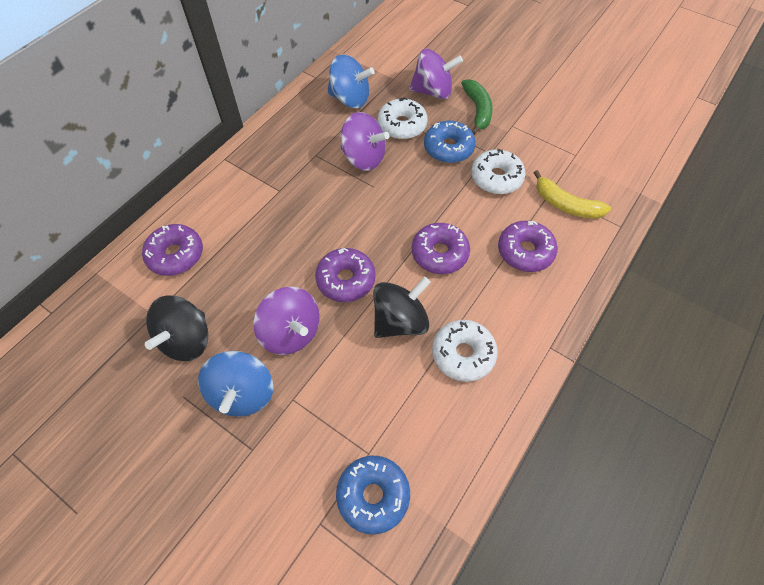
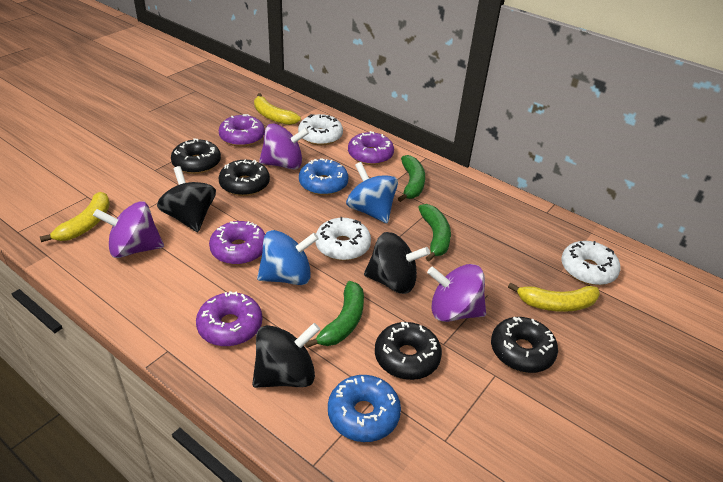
black donut: none = 0 -> [171,138,221,174] [219,159,270,196] [375,322,442,380] [491,317,558,373] = 4
black spinning top: [145,295,208,361] [373,277,431,338] = 2 -> [157,166,216,232] [252,323,320,388] [364,232,430,294] = 3
green banana: [461,79,493,135] = 1 -> [305,281,364,348] [398,155,425,202] [418,204,451,261] = 3
yellow banana: [534,170,611,219] = 1 -> [40,192,110,242] [254,93,301,125] [508,283,600,312] = 3

